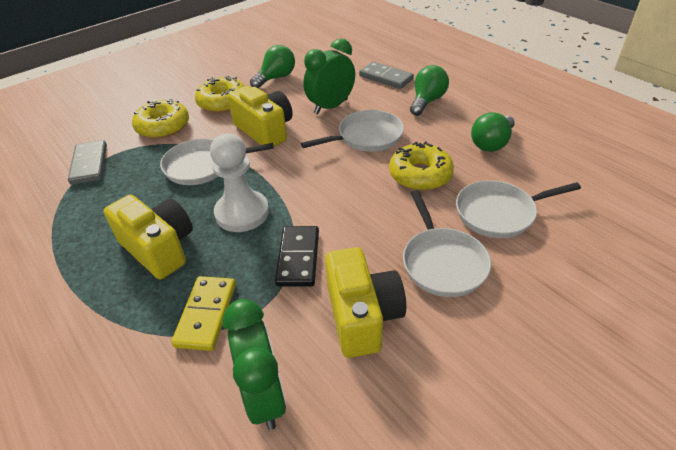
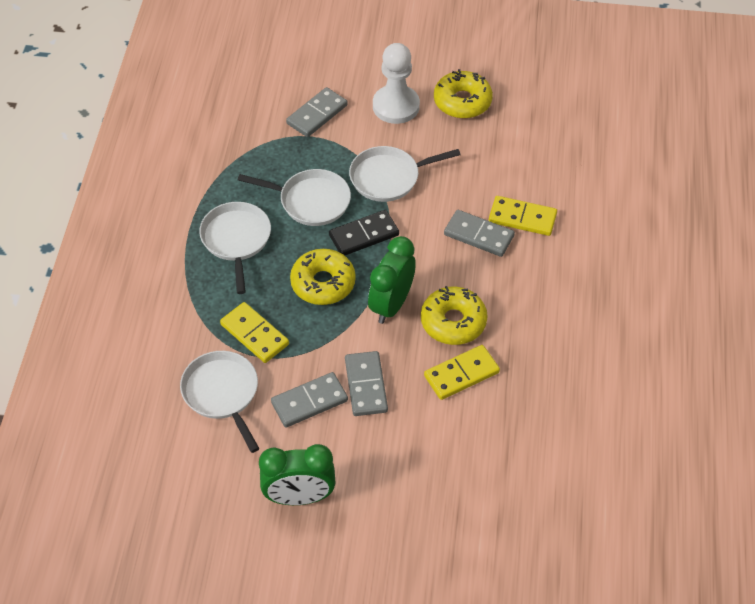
green light bulb: [250,45,295,89] [410,65,449,116] [471,112,515,152] = 3 -> none = 0
grey domino: [68,140,107,185] [359,61,414,89] = 2 -> [271,372,348,427] [286,87,348,137] [345,351,388,416] [444,210,515,257] = 4
yellow camera: [104,194,193,279] [228,86,293,147] [325,247,406,358] = 3 -> none = 0
yellow domino: [171,276,236,351] = 1 -> [220,302,289,363] [424,345,500,400] [489,196,557,236] = 3

